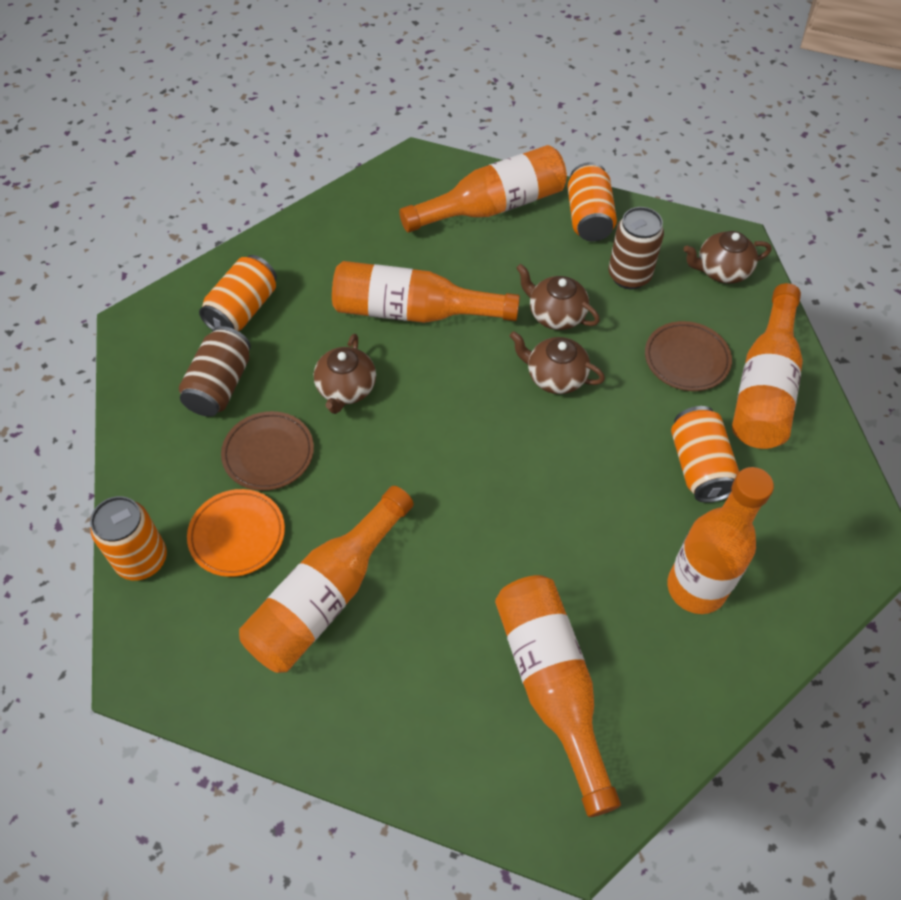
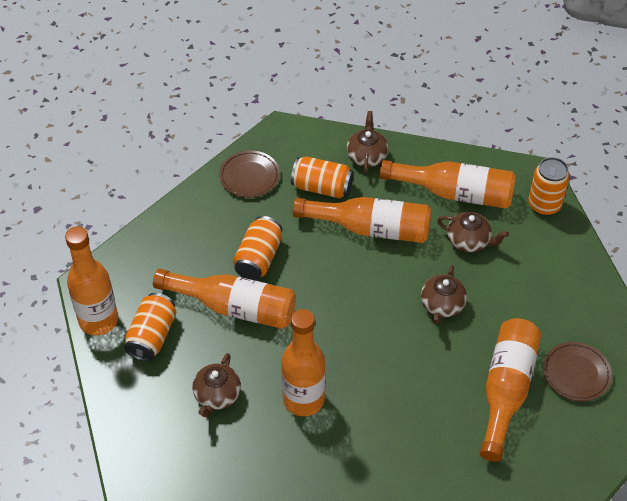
brown can: [179,326,251,417] [608,207,664,289] = 2 -> none = 0
orange plate: [187,489,285,577] = 1 -> none = 0

